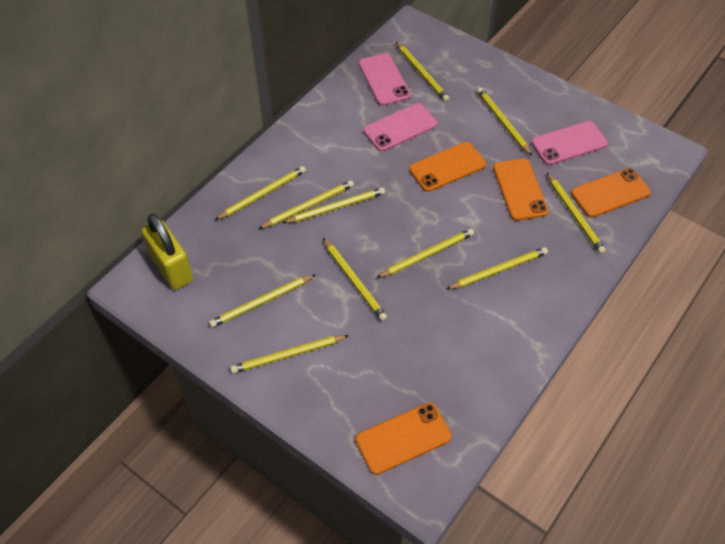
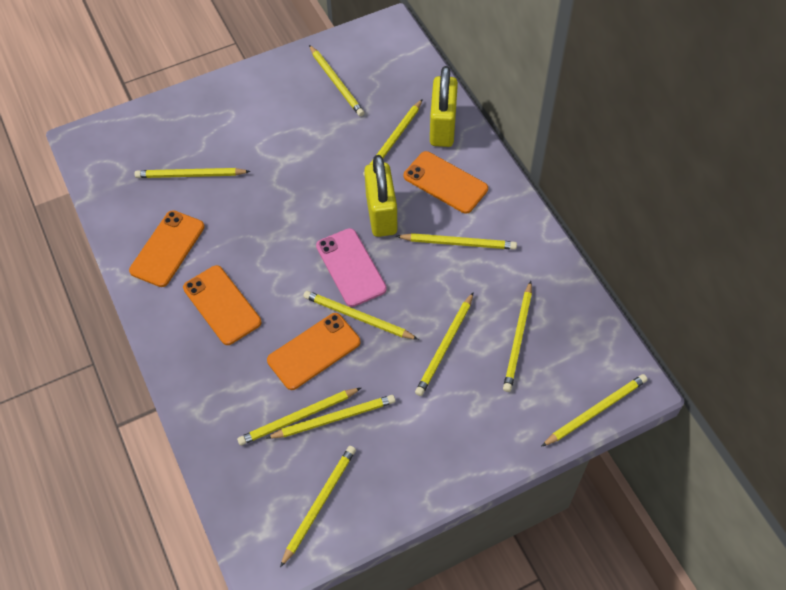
pink phone: [358,53,411,106] [363,103,438,151] [531,121,608,165] = 3 -> [316,228,387,307] = 1
yellow padlock: [142,213,193,290] = 1 -> [364,155,397,237] [430,66,458,147] = 2

